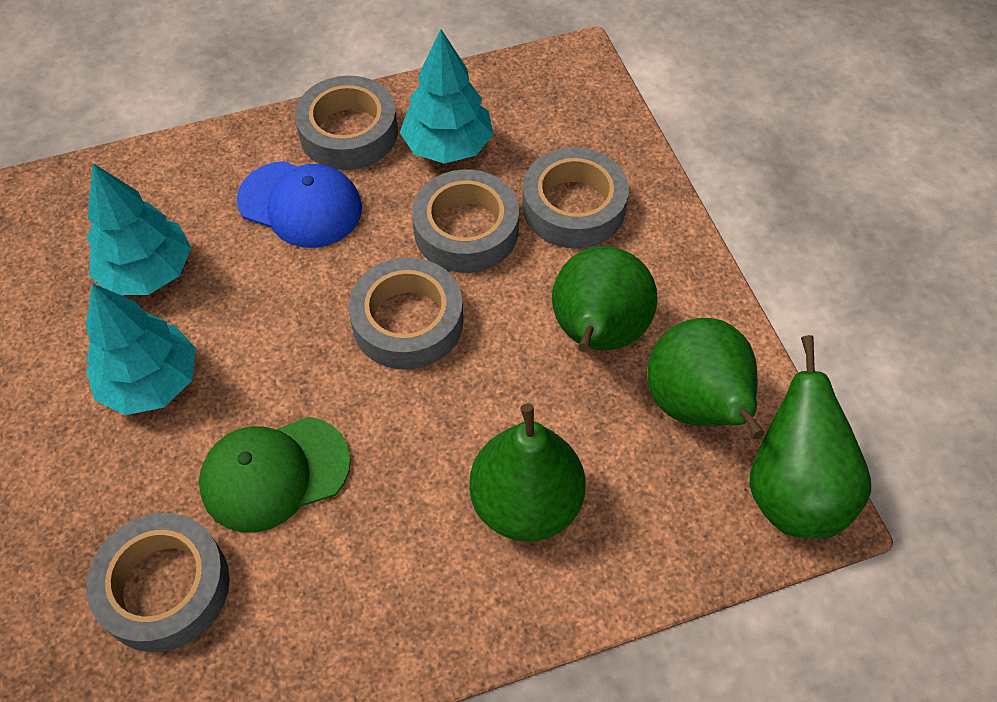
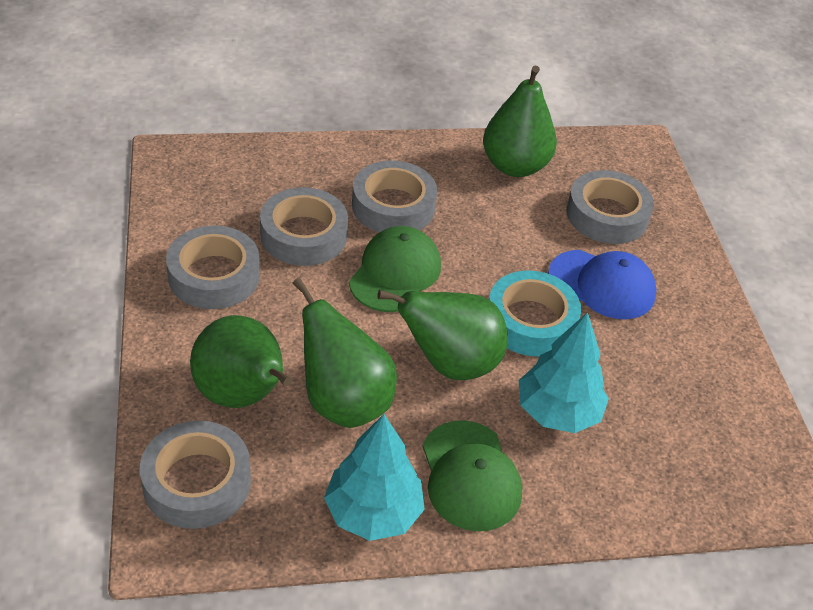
green cap: [199,417,351,533] = 1 -> [349,226,441,312] [422,420,522,531] = 2
turquoise tape: none = 0 -> [489,270,581,357] = 1
turquoise tree: [86,283,196,415] [87,163,191,295] [400,29,493,164] = 3 -> [324,414,425,541] [519,312,609,433] = 2

